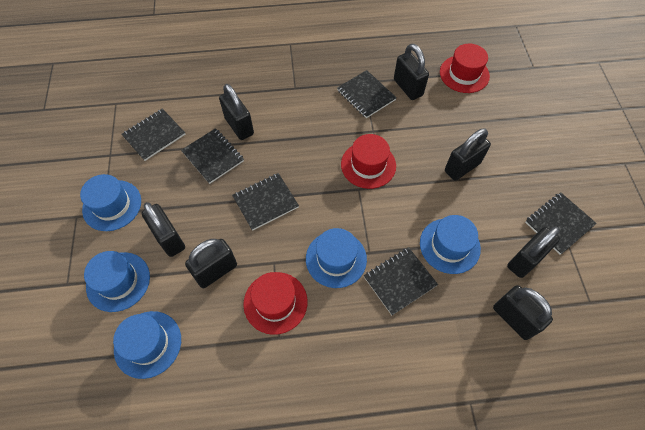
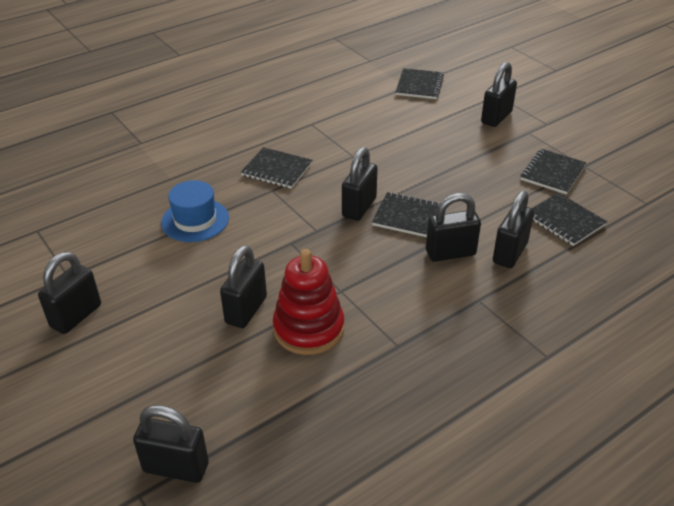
black notebook: [121,109,186,161] [181,128,244,184] [232,173,299,231] [337,70,397,118] [364,247,438,315] [525,192,597,255] = 6 -> [241,147,312,189] [372,192,440,237] [396,68,444,99] [521,149,586,195] [532,193,607,246] = 5
blue hat: [80,174,141,231] [84,251,150,312] [113,311,181,379] [306,228,367,288] [420,215,481,274] = 5 -> [161,180,229,242] = 1
red hat: [243,272,308,335] [341,134,396,189] [440,44,490,93] = 3 -> none = 0
red stacking toy: none = 0 -> [273,249,344,355] = 1

